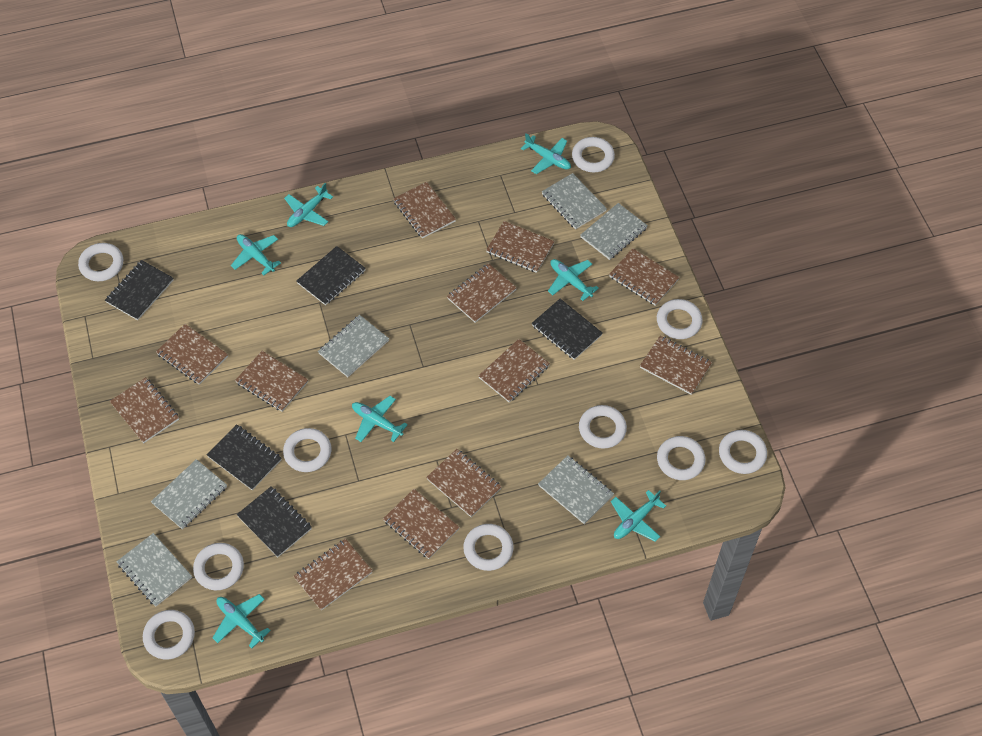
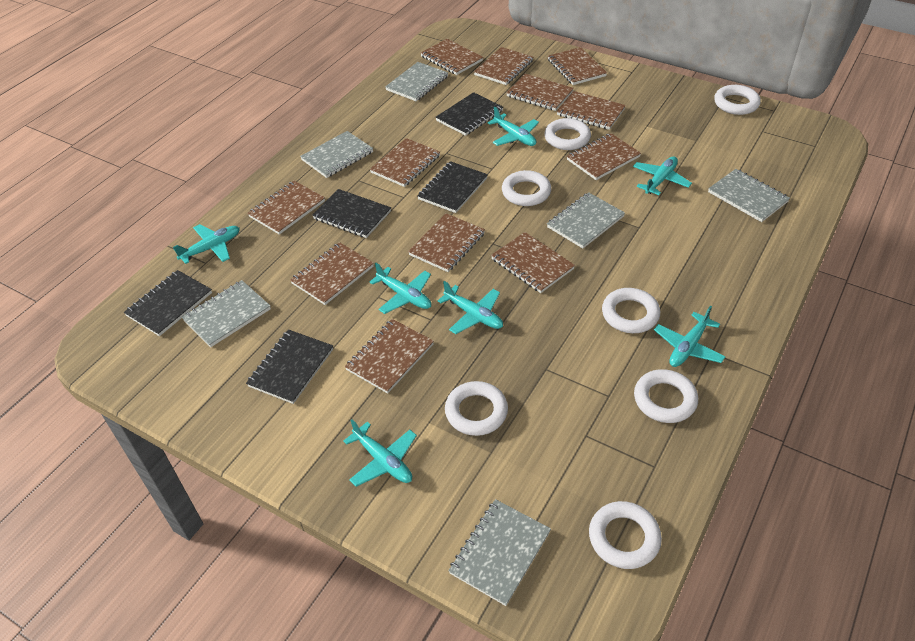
white ring: [78,243,123,281] [143,610,195,659] [193,543,244,590] [283,428,331,472] [463,524,514,571] [572,137,615,173] [579,405,627,449] [657,299,703,339] [657,436,706,480] [719,430,767,474] = 10 -> [445,381,508,436] [502,170,551,206] [544,118,591,150] [589,501,662,569] [602,288,660,333] [634,369,698,423] [714,85,761,115] = 7

